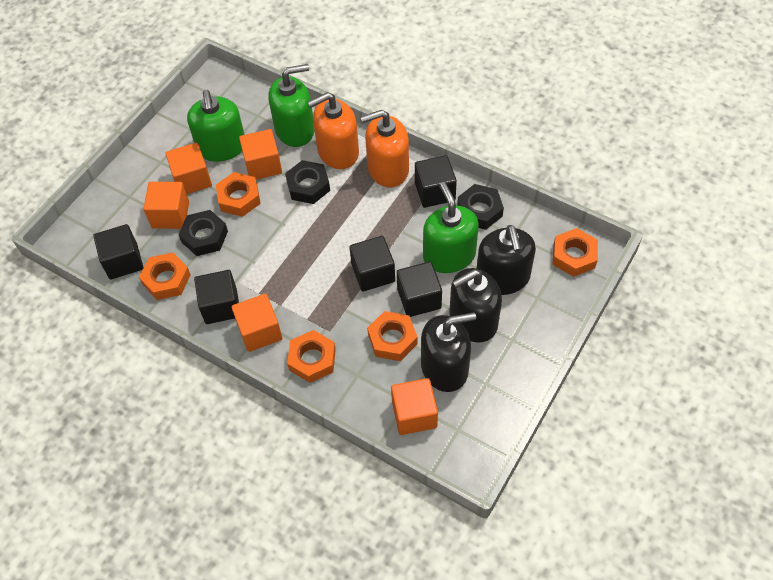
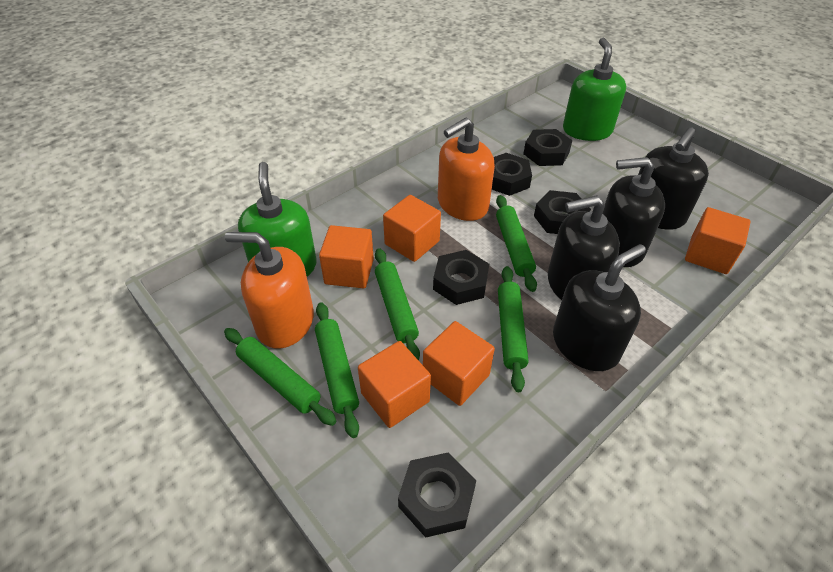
black cube: [93,224,144,280] [194,270,239,324] [349,236,395,292] [397,261,442,317] [415,155,457,208] = 5 -> none = 0
black nut: [178,210,228,256] [285,160,330,204] [457,184,504,230] = 3 -> [398,453,476,537] [433,250,489,305] [492,153,532,196] [523,129,572,166] [534,190,591,234] = 5
black soap dispenser: [421,312,476,392] [449,268,502,343] [477,225,536,295] = 3 -> [548,195,620,300] [553,244,646,371] [602,157,665,267] [638,127,709,230] = 4
green rolling pin: none = 0 -> [224,328,336,426] [315,302,359,438] [375,248,420,361] [496,195,537,292] [498,266,529,392] = 5
green soap dispenser: [187,90,245,162] [269,64,314,147] [423,182,479,273] = 3 -> [238,162,317,276] [563,38,626,141] = 2
orange nut: [139,252,191,300] [216,172,261,217] [287,330,336,383] [367,311,417,361] [553,228,598,277] = 5 -> none = 0

